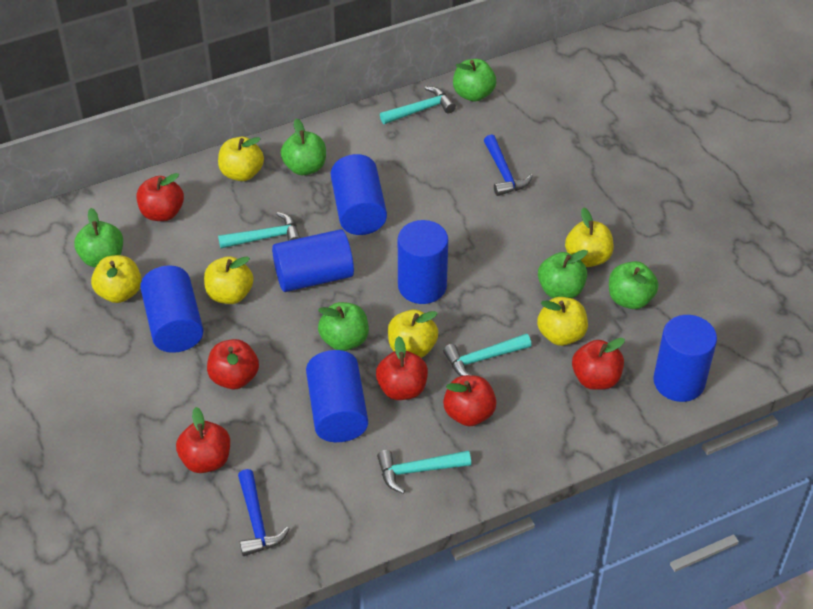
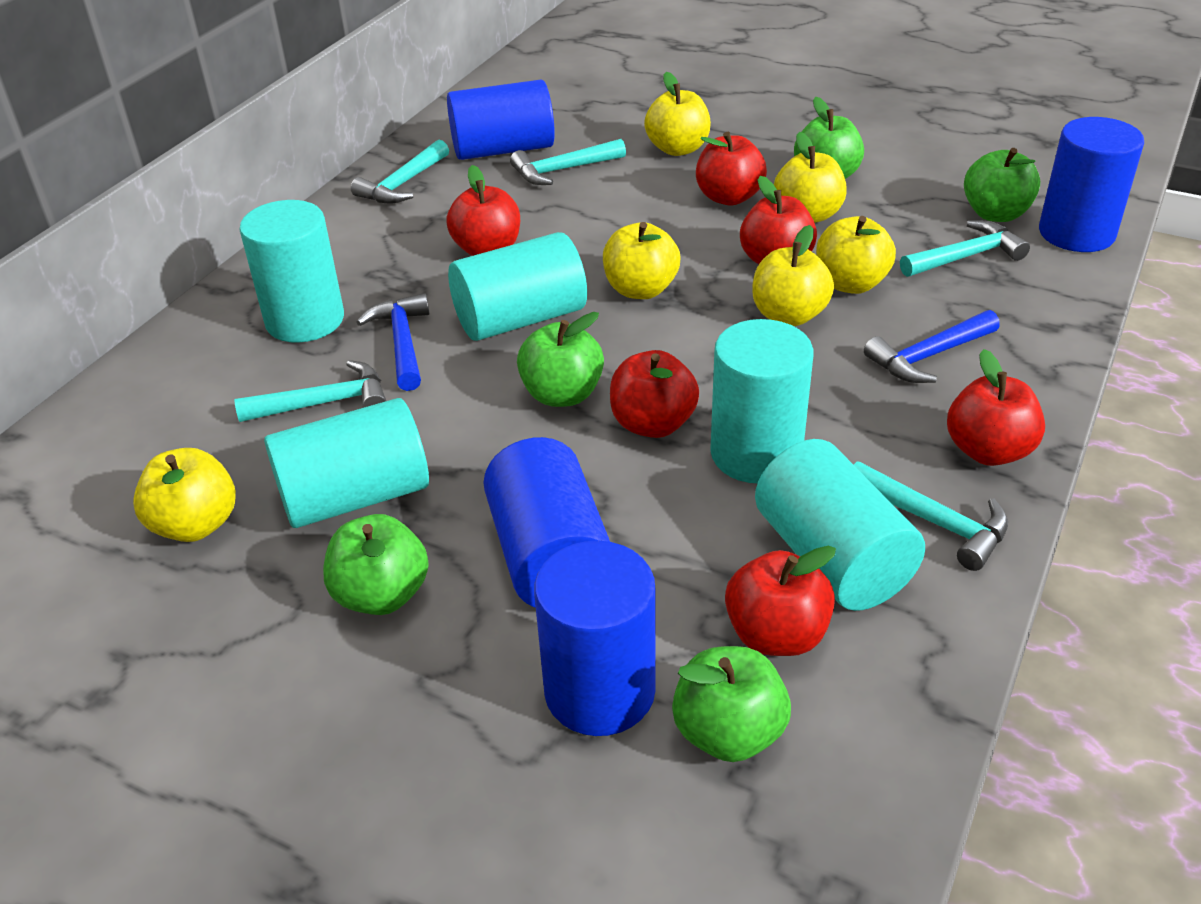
blue cylinder: [140,265,203,353] [272,229,354,292] [306,350,368,442] [331,154,387,235] [398,220,448,304] [653,315,717,402] = 6 -> [447,80,555,160] [483,437,610,608] [534,541,656,736] [1039,117,1144,252] = 4
green apple: [74,208,123,267] [281,118,326,175] [318,302,369,351] [453,59,496,102] [538,250,588,298] [609,261,659,309] = 6 -> [323,514,429,615] [517,312,604,407] [672,646,791,762] [794,97,864,179] [964,148,1040,222] = 5
turquoise cylinder: none = 0 -> [239,200,344,343] [264,398,429,528] [448,232,587,341] [710,319,814,483] [755,439,925,611] = 5
turquoise hammer: [218,212,301,249] [377,450,471,494] [380,86,456,124] [443,333,532,376] = 4 -> [234,360,386,422] [351,139,449,204] [510,139,626,185] [854,462,1008,571] [900,221,1030,277] = 5

